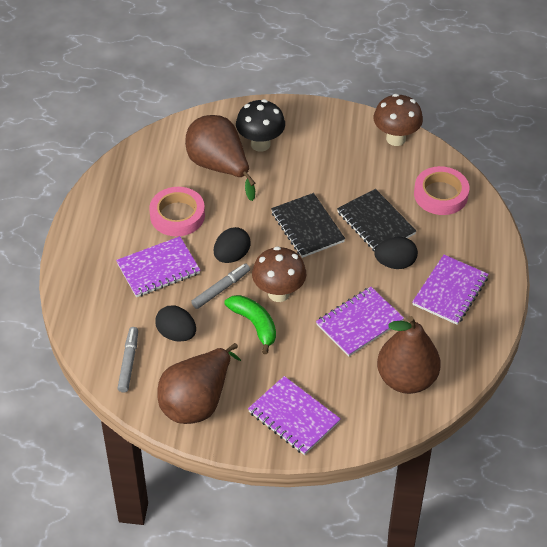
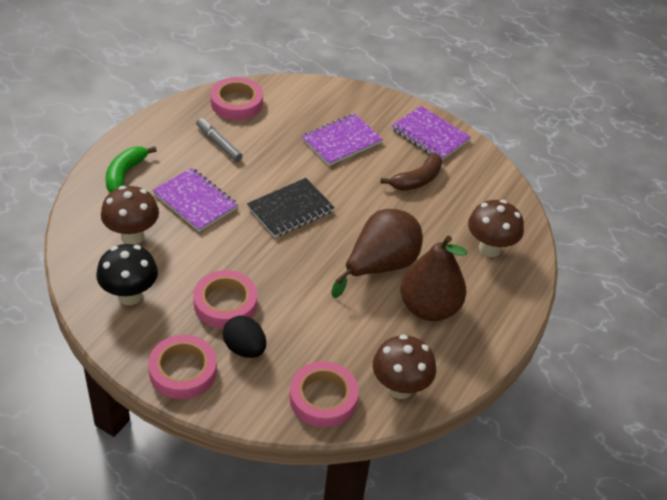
black egg: [155,305,196,342] [214,227,251,263] [374,237,418,269] = 3 -> [223,316,266,358] = 1
black notebook: [271,193,345,258] [337,189,417,251] = 2 -> [247,178,335,238] = 1
brown banana: none = 0 -> [380,153,442,191] = 1
brown mushroom: [252,247,306,302] [374,94,423,146] = 2 -> [101,186,159,245] [373,335,436,399] [468,200,524,257] = 3
brown pear: [157,343,241,424] [185,115,255,201] [377,316,441,394] = 3 -> [331,209,423,298] [401,236,467,321] = 2
grey marker: [117,327,138,392] [191,263,250,309] = 2 -> [196,118,242,162] = 1
pink tape: [149,187,205,236] [414,166,469,215] = 2 -> [148,335,217,399] [193,270,257,329] [210,77,263,120] [289,361,359,427] = 4
purple notebook: [116,236,201,297] [248,376,341,455] [316,287,404,357] [412,255,489,325] = 4 -> [152,168,238,232] [302,113,383,166] [391,106,471,160] = 3

